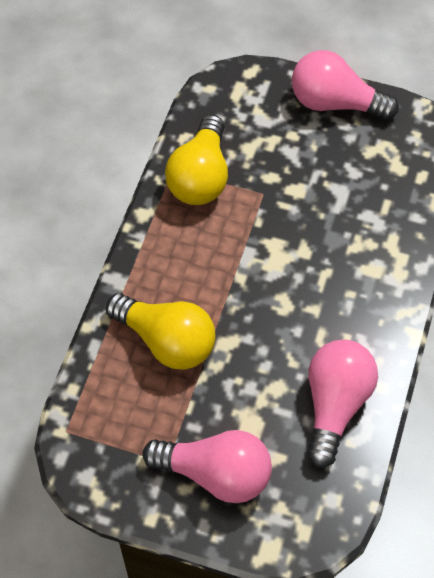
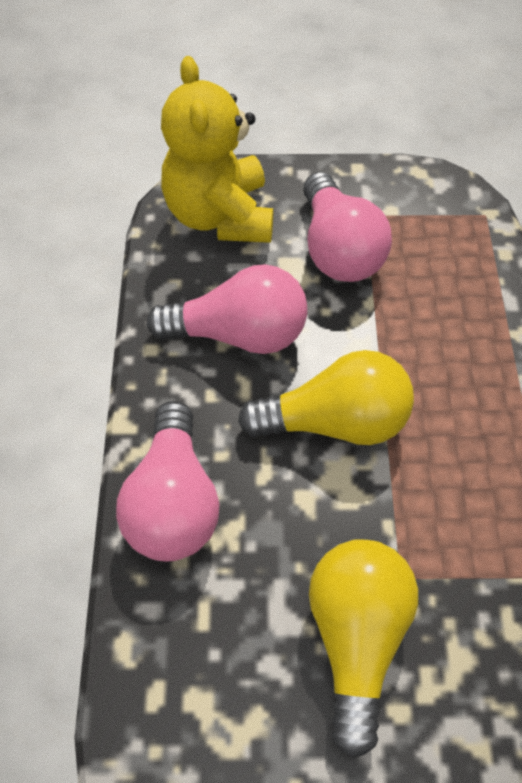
yellow teddy bear: none = 0 -> [161,56,273,243] = 1

